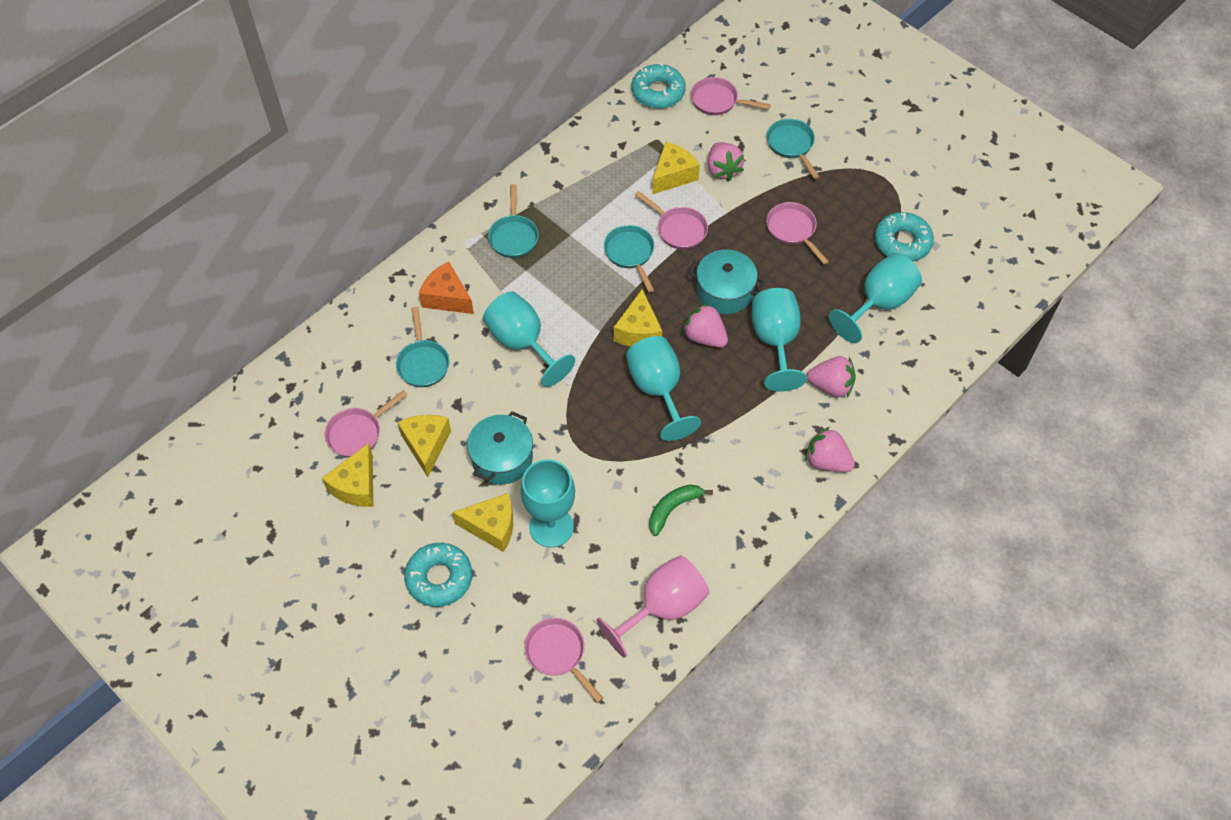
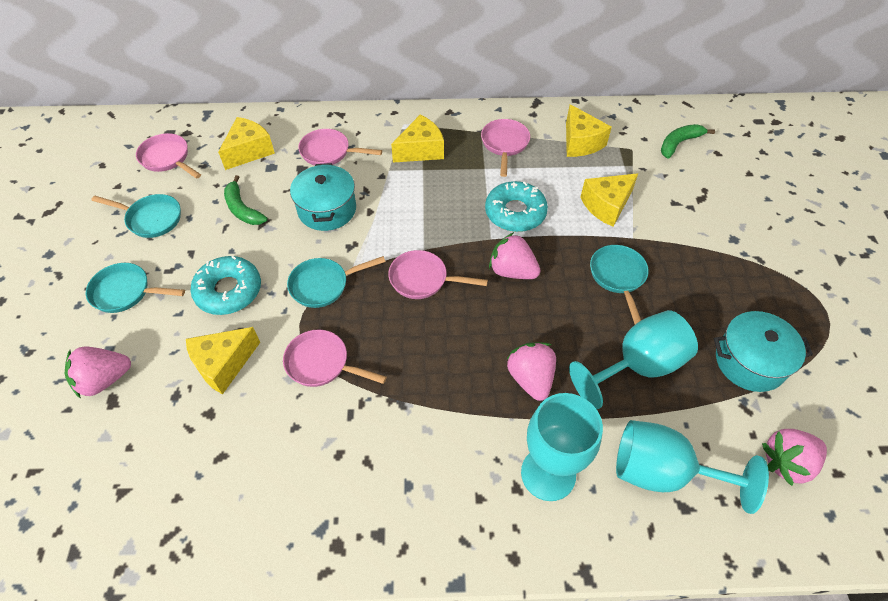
green banana: [649,484,713,536] = 1 -> [224,175,268,225] [661,124,715,158] = 2
orange cheese: [419,261,474,314] = 1 -> none = 0
pink goblet: [597,555,710,658] = 1 -> none = 0
turquoise donut: [404,543,472,607] [631,63,686,109] [875,212,934,262] = 3 -> [191,255,261,315] [485,181,548,232] = 2
turquoise goblet: [483,291,575,387] [521,459,575,548] [626,336,701,441] [752,288,807,392] [829,253,922,343] = 5 -> [521,393,603,501] [569,310,698,409] [616,420,769,514] = 3

